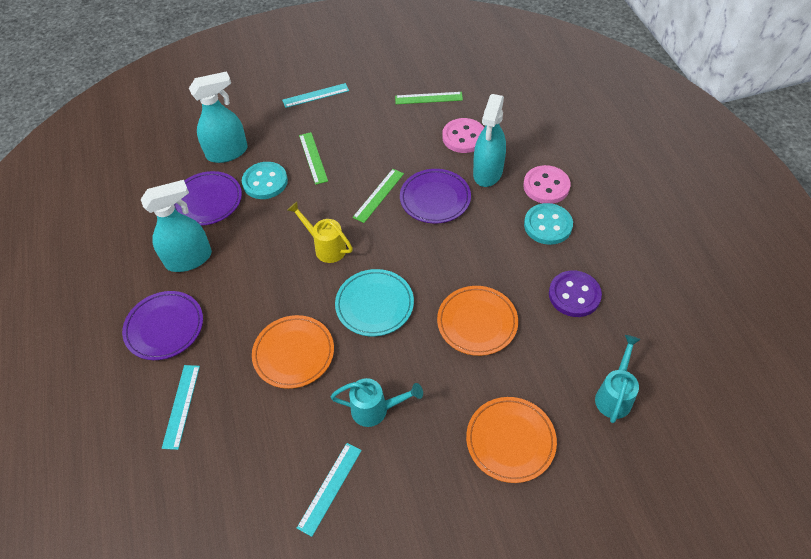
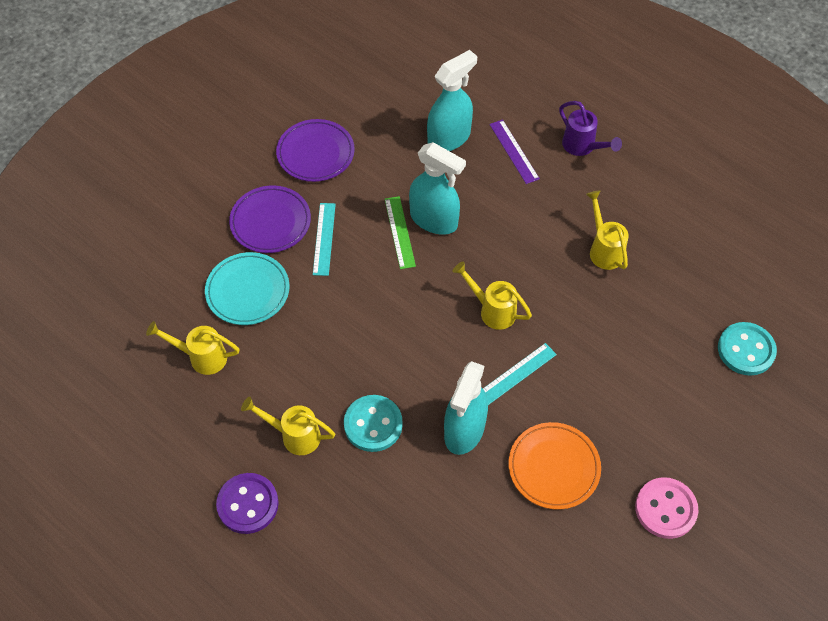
green ruler: [299,132,328,185] [353,169,404,223] [395,92,463,104] = 3 -> [385,196,416,269] = 1
orange plate: [252,315,334,389] [437,286,518,356] [466,397,557,483] = 3 -> [509,422,601,510] = 1
pink button: [442,118,484,153] [523,165,571,204] = 2 -> [635,477,699,539] = 1
purple plate: [122,291,203,360] [174,171,242,226] [400,169,471,223] = 3 -> [229,185,311,253] [276,119,355,182] = 2
purple ruler: none = 0 -> [489,119,540,184] = 1
purple watering can: none = 0 -> [559,101,622,156] = 1
turquoise ruler: [162,365,200,450] [282,83,349,108] [297,443,362,537] = 3 -> [313,203,336,276] [483,343,557,405] = 2
turquoise watering can: [330,378,423,427] [595,335,641,423] = 2 -> none = 0
yellow watering can: [287,202,353,263] = 1 -> [146,321,240,375] [241,397,335,455] [452,261,532,330] [586,190,629,270] = 4

